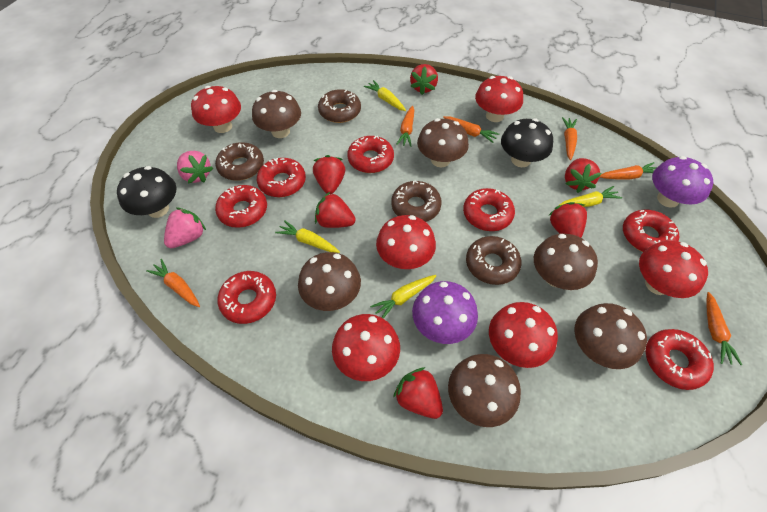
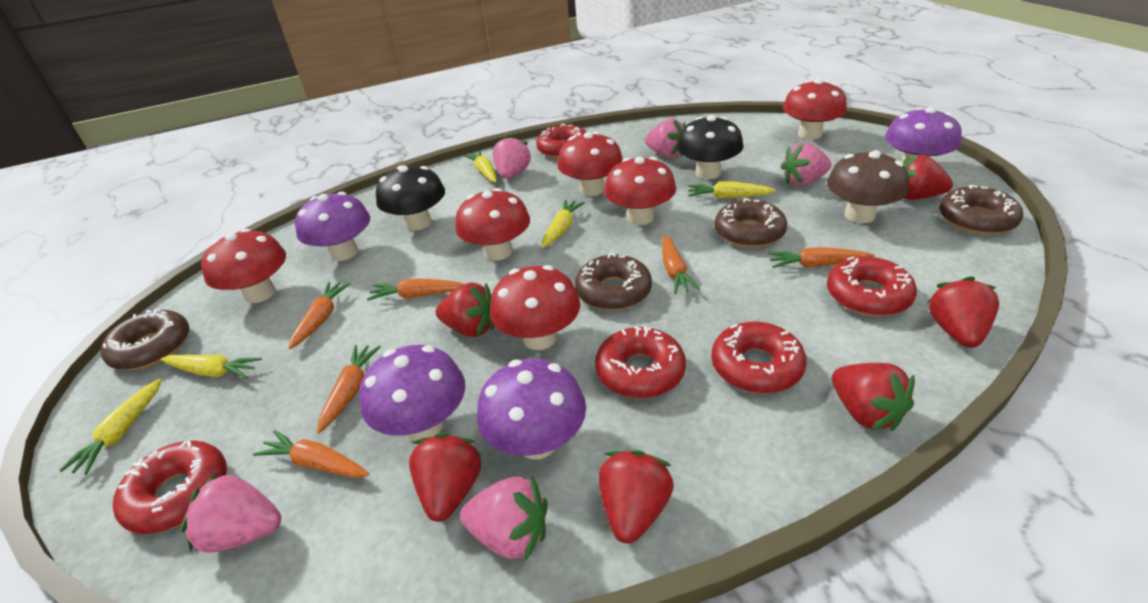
brown mushroom: [252,90,301,138] [298,252,361,311] [417,118,469,167] [448,354,521,427] [534,234,598,290] [574,303,647,369] = 6 -> [827,150,909,223] = 1
pink strawberry: [164,207,206,248] [177,151,213,183] = 2 -> [181,472,281,552] [460,476,548,561] [493,135,531,179] [645,119,686,158] [781,143,832,186] = 5
purple mushroom: [412,281,478,344] [652,156,713,208] = 2 -> [295,192,370,261] [359,345,465,440] [477,359,586,459] [885,107,962,162] = 4
red donut: [215,185,267,228] [217,271,276,324] [257,158,306,197] [347,136,394,173] [463,188,515,231] [623,210,679,252] [646,329,714,390] = 7 -> [113,440,227,534] [536,124,586,159] [595,326,686,398] [711,322,807,394] [827,256,917,316] = 5
yellow carrot: [275,220,340,253] [364,80,406,111] [370,275,436,319] [558,186,622,207] = 4 -> [59,378,162,475] [160,354,262,379] [464,151,497,183] [542,200,585,248] [688,181,776,199] = 5

